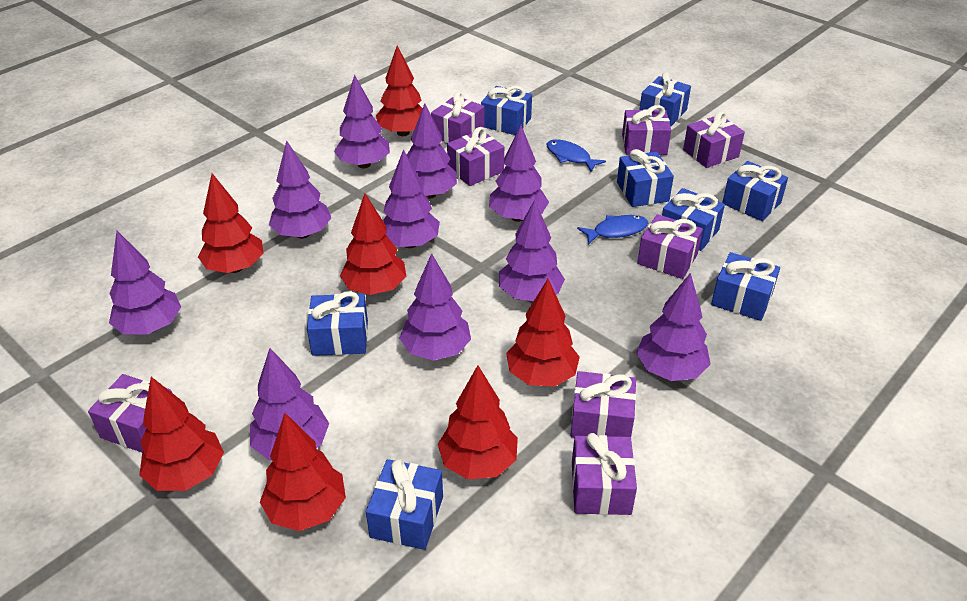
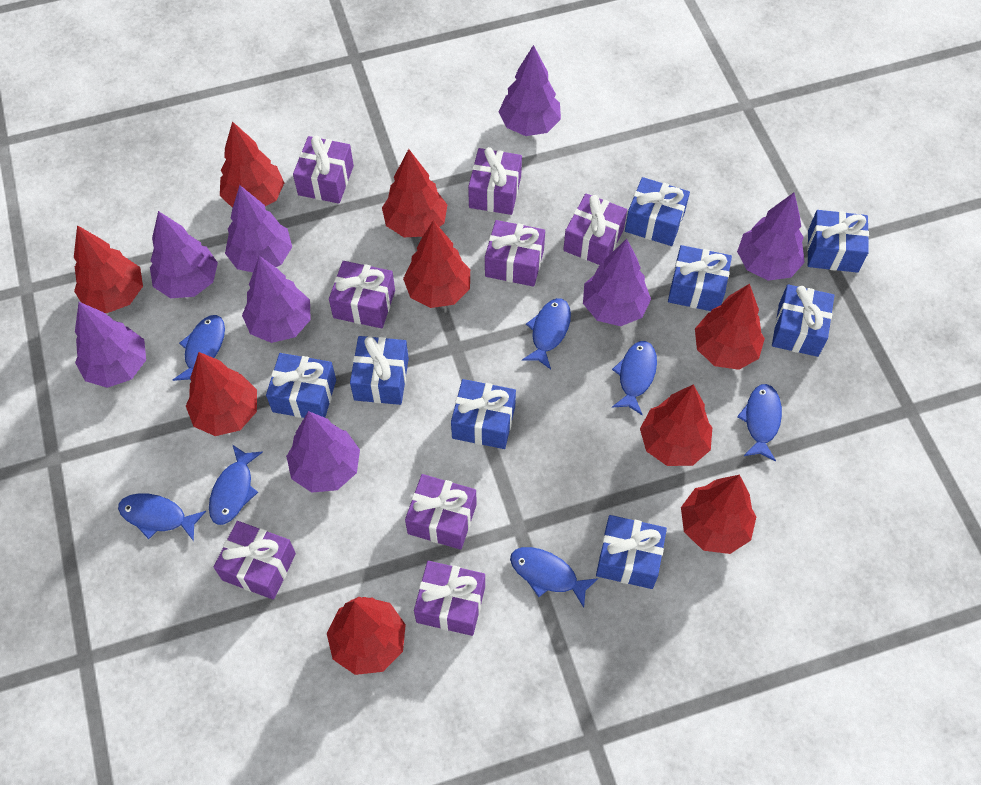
blue fish: [547,139,606,172] [577,215,648,245] = 2 -> [118,493,206,541] [173,315,225,381] [209,445,263,525] [510,547,598,608] [522,298,571,369] [612,341,657,415] [737,384,782,462] = 7
purple tree: [109,231,181,334] [250,348,329,460] [269,140,331,239] [334,75,390,168] [383,149,440,248] [400,253,471,361] [407,103,457,199] [489,125,549,222] [499,200,565,301] [636,273,711,381] = 10 -> [75,302,146,388] [150,211,218,298] [225,185,292,272] [242,256,311,343] [286,411,360,493] [499,45,561,136] [583,239,651,326] [737,193,805,281] = 8
red tree: [139,377,224,491] [198,173,264,273] [260,413,346,531] [340,193,406,295] [376,45,422,136] [438,365,518,479] [506,279,580,387] = 7 -> [74,225,143,313] [186,352,257,436] [220,121,284,208] [327,597,406,675] [382,149,447,237] [403,220,470,308] [640,384,712,466] [681,475,756,554] [695,284,765,370] = 9

